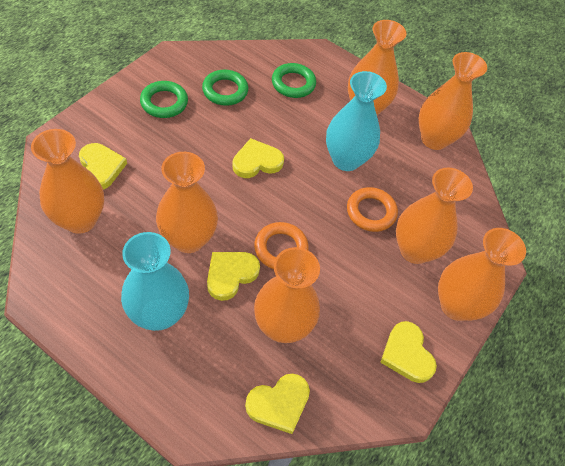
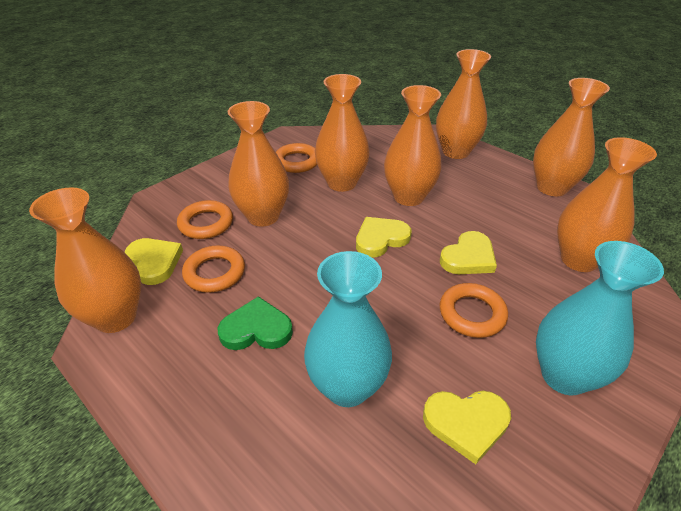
green heart: none = 0 -> [218,296,293,350] = 1
green ring: [140,81,188,118] [202,70,248,106] [272,63,316,98] = 3 -> none = 0
orange ring: [254,222,309,269] [347,187,398,232] = 2 -> [177,200,233,239] [182,246,245,293] [276,143,317,173] [440,283,508,338] = 4
yellow heart: [79,143,127,190] [207,252,260,301] [232,138,284,178] [245,374,310,434] [380,321,437,383] = 5 -> [125,238,183,285] [356,217,412,258] [423,391,511,464] [440,231,497,274] = 4

